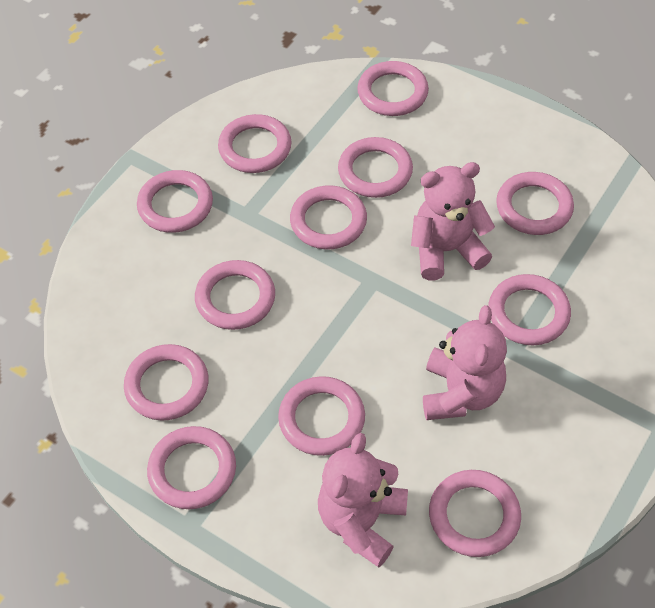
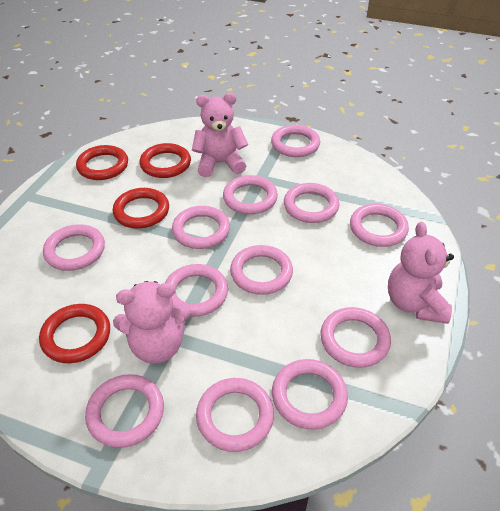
red ring: none = 0 -> [39,304,110,363] [76,145,128,180] [112,188,169,229] [140,143,191,178] = 4

